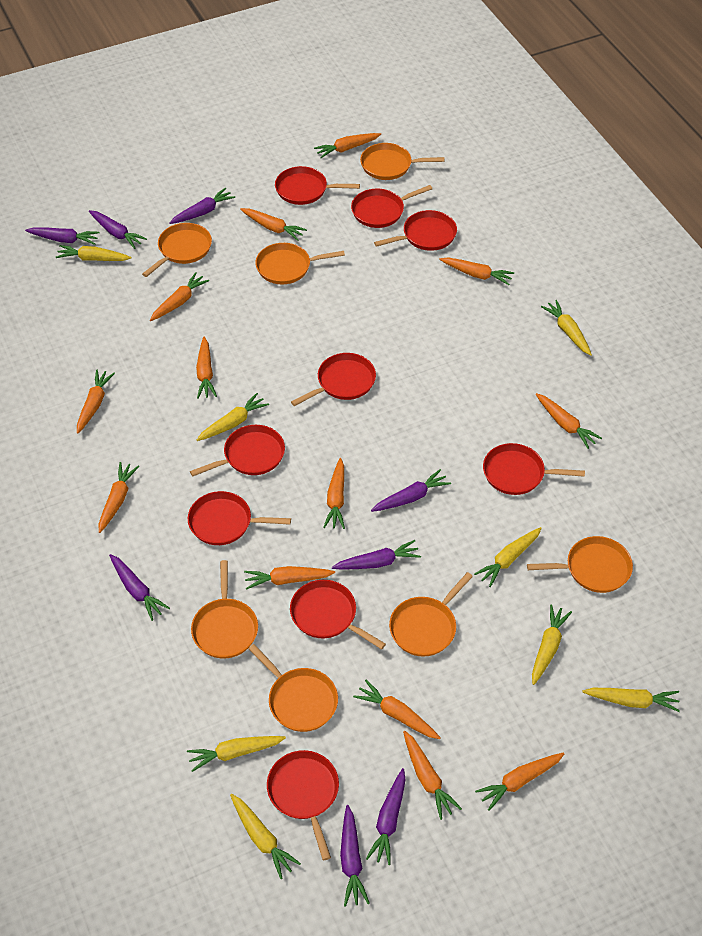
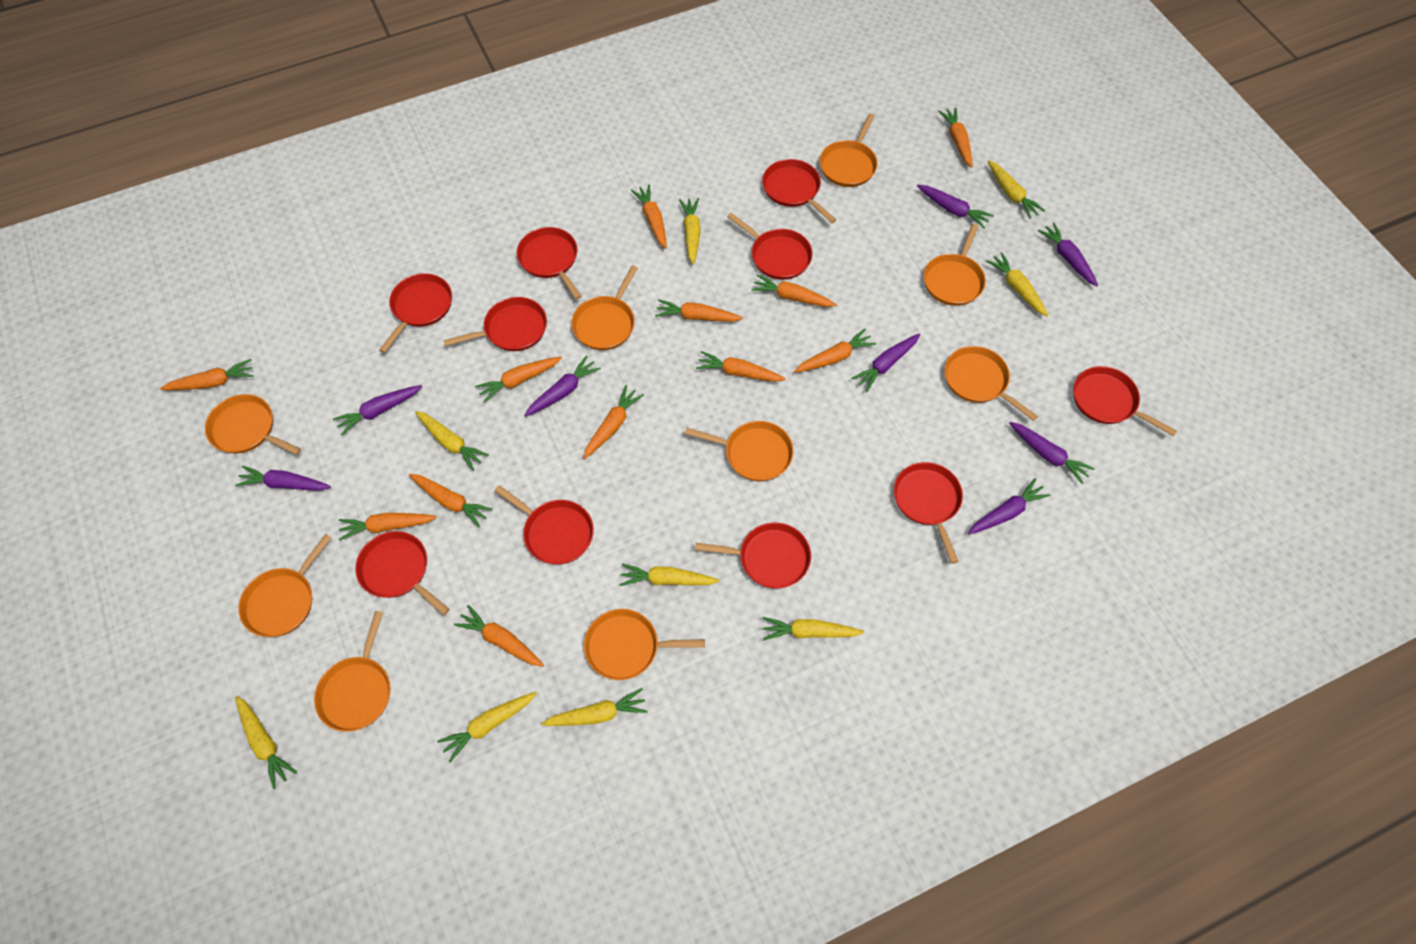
orange carrot: [77,369,115,434] [99,462,139,533] [150,272,209,321] [196,337,217,399] [240,208,307,241] [244,566,335,590] [314,133,381,158] [323,458,345,529] [353,680,441,739] [403,731,462,820] [439,257,514,285] [475,752,564,811] [536,393,602,449] = 13 -> [160,359,253,390] [339,513,437,541] [409,474,493,527] [454,605,544,667] [475,357,562,403] [583,385,644,459] [631,185,667,249] [655,299,743,322] [696,351,786,382] [751,274,837,307] [794,329,876,372] [938,107,973,168] = 12
orange pan: [142,223,212,277] [191,560,258,659] [248,644,338,732] [255,243,345,285] [360,143,444,180] [389,572,473,657] [527,536,633,593] = 7 -> [205,394,301,455] [238,534,332,637] [314,611,391,732] [571,265,638,350] [584,609,705,680] [685,421,794,481] [820,114,878,187] [924,224,986,306] [944,346,1038,421] = 9
red pan: [188,491,291,545] [190,425,285,477] [267,750,339,861] [275,166,360,205] [290,580,386,649] [291,353,376,406] [351,185,432,228] [374,210,457,251] [483,443,585,495] = 9 -> [355,531,450,615] [379,273,452,353] [444,297,547,351] [494,485,594,565] [517,227,582,300] [695,523,811,589] [727,213,813,280] [762,159,836,223] [894,462,963,564] [1073,366,1177,436] = 10
yellow carrot: [56,245,132,261] [187,736,286,772] [197,393,269,441] [230,794,301,879] [474,527,542,587] [532,605,572,685] [541,300,592,356] [582,688,680,712] = 8 -> [235,696,297,789] [415,411,489,471] [437,692,537,762] [541,688,648,726] [619,563,719,586] [679,198,701,265] [762,617,864,641] [986,252,1049,317] [988,160,1045,219] = 9

